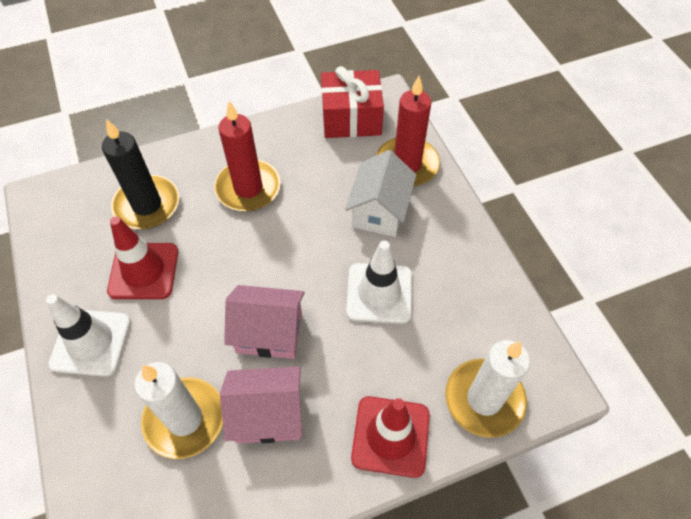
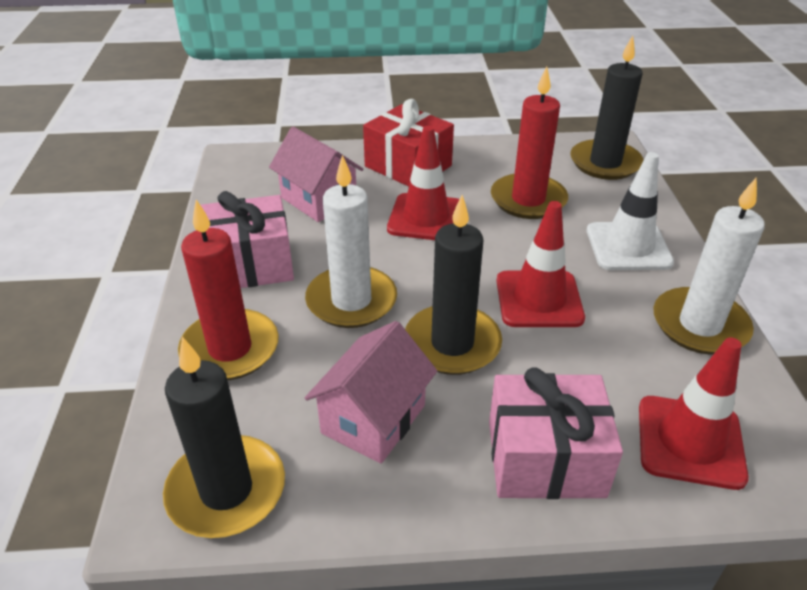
black candle: [102,119,179,229] = 1 -> [163,337,285,538] [405,195,502,375] [570,35,643,180] = 3
pink gift: none = 0 -> [201,191,294,288] [489,367,623,499] = 2
red traffic cone: [107,216,178,299] [351,396,430,478] = 2 -> [387,126,459,240] [496,201,585,327] [639,337,749,490] = 3
white house: [345,150,416,237] = 1 -> none = 0
white traffic cone: [46,294,131,377] [346,240,412,324] = 2 -> [587,152,674,270] = 1

